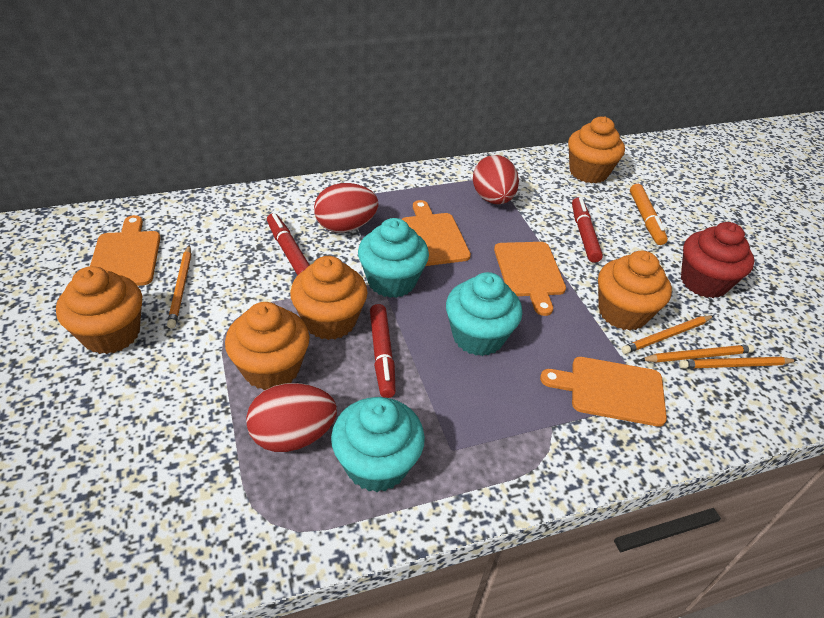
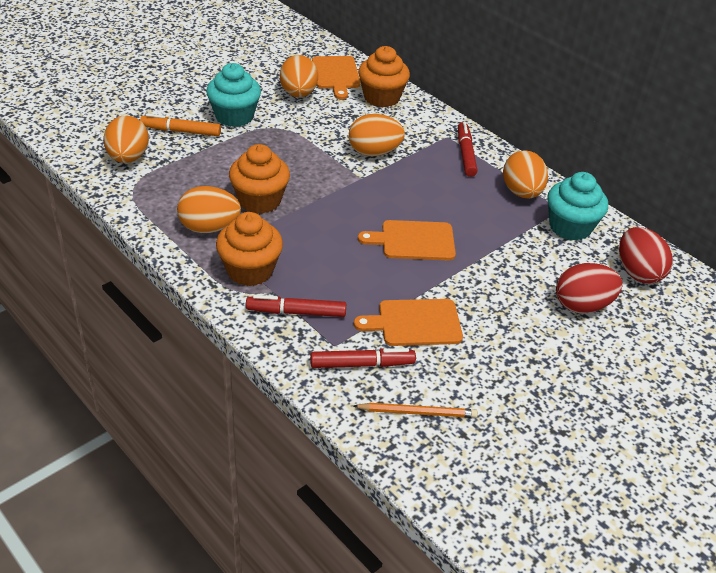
orange cupcake: [56,266,142,354] [225,302,310,390] [290,256,367,340] [568,117,625,183] [598,251,672,330] = 5 -> [216,212,283,286] [229,144,290,214] [358,46,410,107] = 3
orange cutting board: [90,215,160,286] [402,200,471,266] [494,242,566,316] [540,357,667,427] = 4 -> [312,56,361,100] [354,299,463,346] [358,220,456,260] = 3
orange egg: none = 0 -> [104,115,149,163] [177,186,241,233] [280,55,318,97] [349,114,405,156] [503,151,548,198] = 5
orange pencil: [167,245,191,328] [621,315,714,354] [640,344,754,362] [679,357,797,369] = 4 -> [354,403,478,418] = 1
red cupcake: [681,222,755,298] = 1 -> none = 0
red egg: [246,383,337,452] [314,183,378,233] [473,155,519,204] = 3 -> [556,263,623,313] [619,227,673,284] = 2
turquoise cupcake: [331,397,425,492] [358,218,429,298] [446,272,522,356] = 3 -> [206,63,261,127] [547,172,608,241] = 2

